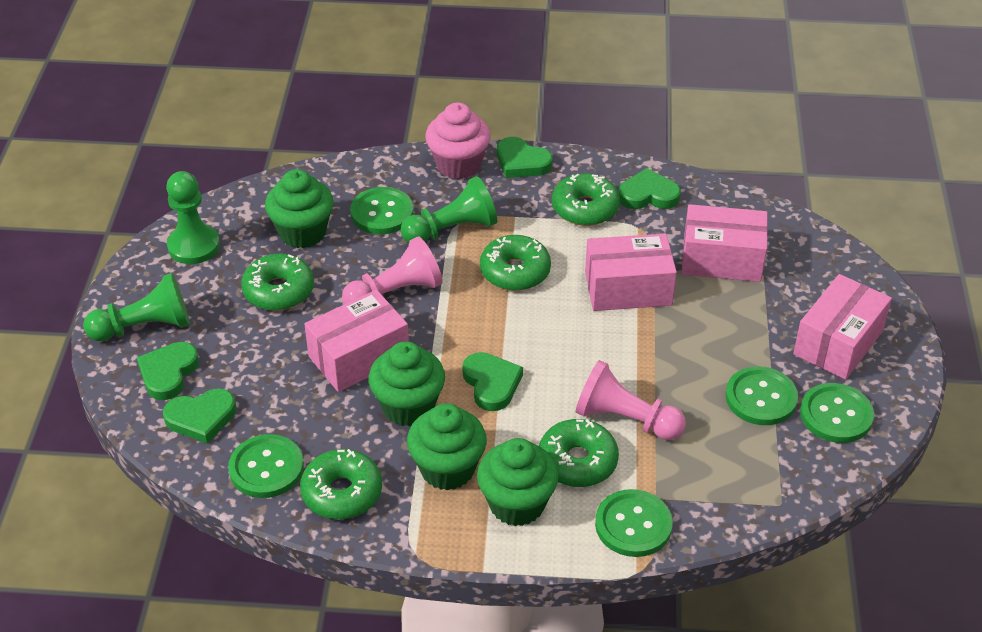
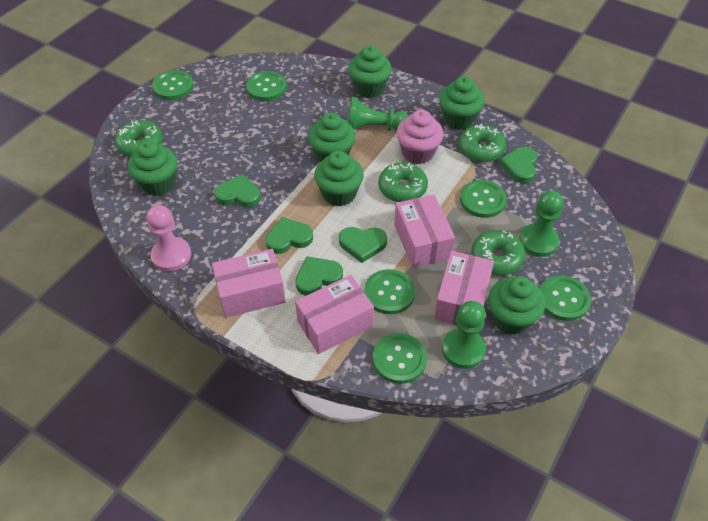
green button: [228,434,304,498] [350,187,414,234] [595,489,673,557] [725,366,798,425] [800,383,874,443] = 5 -> [152,70,194,100] [246,71,287,101] [364,269,415,314] [373,333,427,384] [460,180,507,218] [540,275,591,321] = 6
green cupcake: [265,169,334,248] [368,341,445,426] [407,403,487,491] [477,438,559,526] = 4 -> [128,141,177,196] [308,113,355,162] [314,151,364,206] [348,46,392,98] [439,76,484,130] [488,276,545,335] = 6
green donut: [241,254,314,311] [300,449,382,519] [480,235,551,291] [539,419,619,487] [552,173,620,226] = 5 -> [115,120,163,157] [378,162,428,202] [459,124,506,162] [471,230,526,275] = 4
pink pawn: [342,236,443,304] [576,360,686,440] = 2 -> [146,205,191,271] = 1

